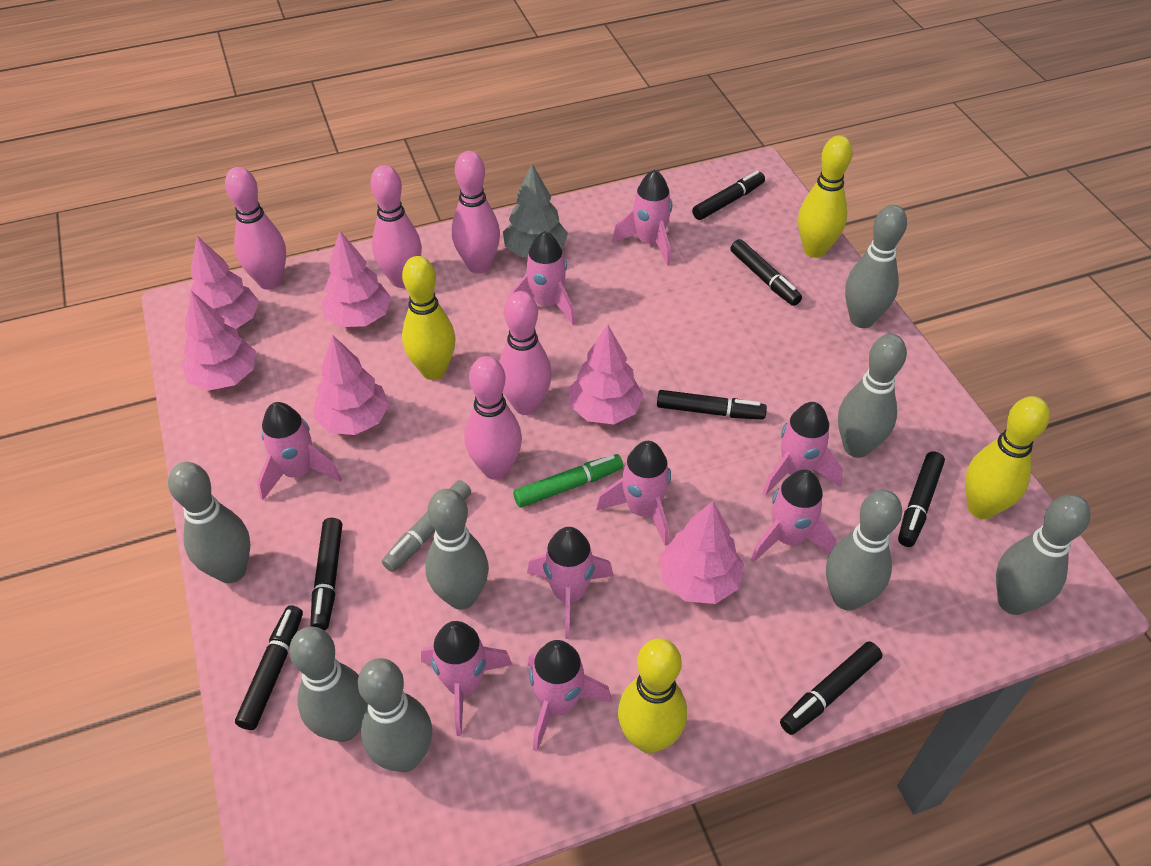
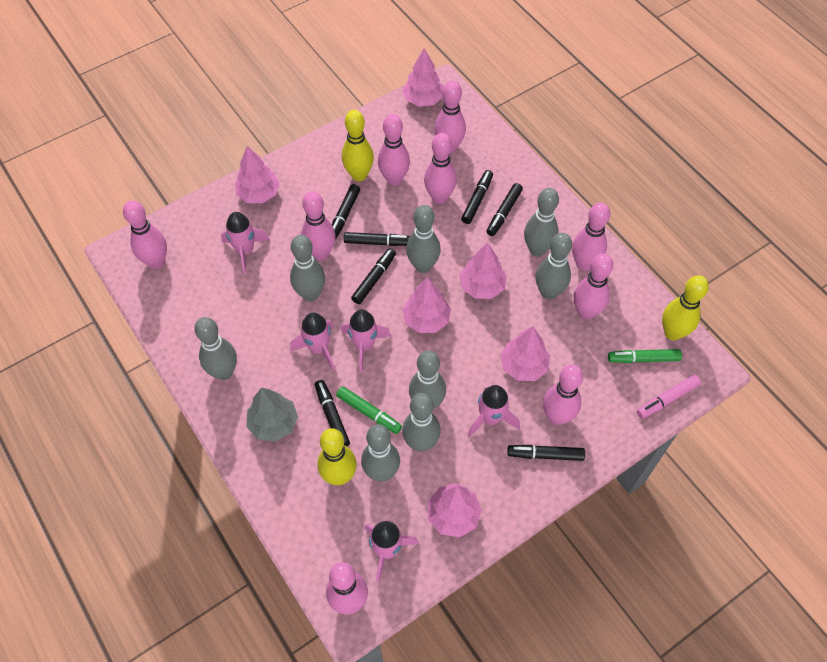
green marker: [513,454,623,508] = 1 -> [336,386,402,434] [608,349,682,363] = 2
grey marker: [382,480,471,572] = 1 -> none = 0
pink bowling pin: [225,167,286,290] [370,165,422,288] [452,151,500,274] [465,356,522,480] [499,291,552,415] = 5 -> [123,200,167,269] [301,191,335,260] [326,562,368,614] [378,114,410,186] [424,133,457,204] [434,81,466,153] [543,365,583,425] [572,203,610,271] [574,253,613,319] = 9
pink marker: none = 0 -> [637,375,701,419] = 1
pink rocket: [257,402,342,500] [421,621,512,736] [509,231,575,325] [527,527,613,639] [528,640,612,751] [596,441,671,546] [612,170,672,266] [750,469,836,562] [762,402,843,496] = 9 -> [221,212,269,274] [290,313,335,370] [341,309,391,371] [364,521,419,582] [468,385,520,437] = 5
yellow bowling pin: [402,256,456,380] [618,638,687,753] [798,135,853,258] [965,396,1050,519] = 4 -> [317,428,357,485] [342,110,374,181] [662,275,709,340] = 3

